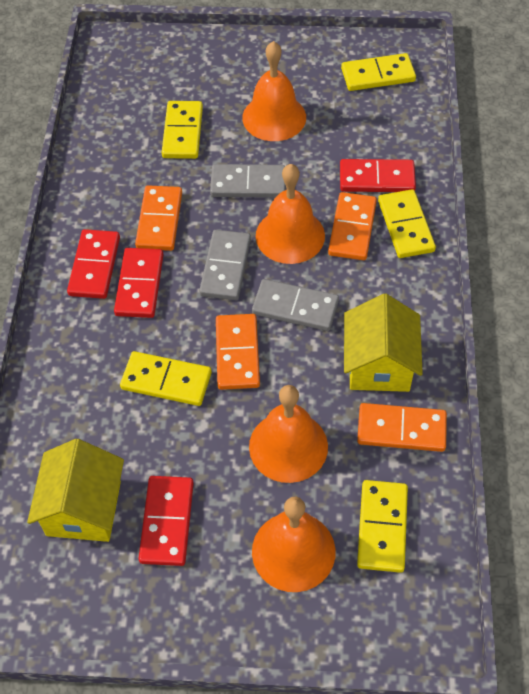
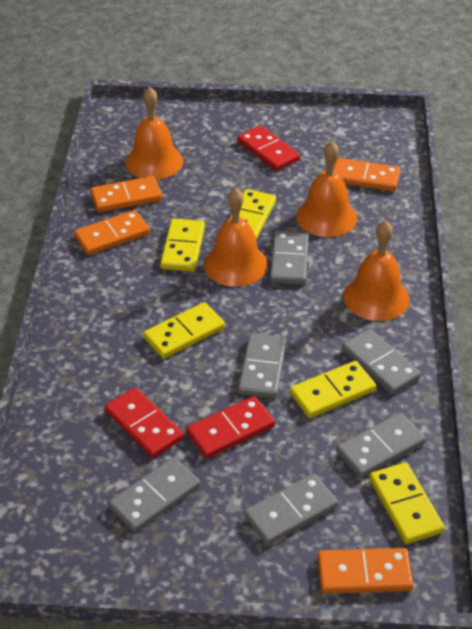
grey domino: [199,230,251,300] [210,164,286,198] [252,279,339,331] = 3 -> [108,457,200,532] [238,333,287,398] [244,474,338,545] [270,231,309,284] [337,413,426,478] [342,329,421,394] = 6
red domino: [67,229,120,299] [114,248,163,318] [138,476,194,566] [340,159,416,192] = 4 -> [104,387,184,458] [186,396,275,459] [237,125,300,171] = 3
yellow house: [27,439,124,542] [344,294,423,392] = 2 -> none = 0

